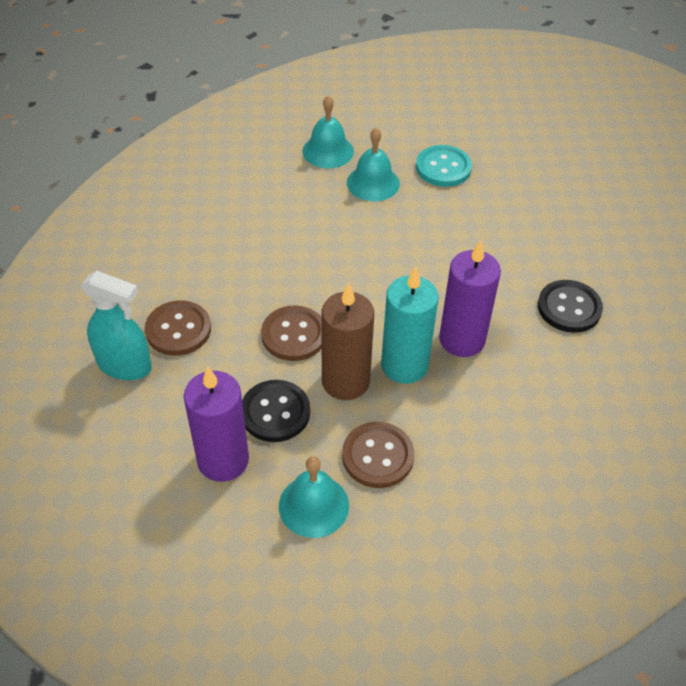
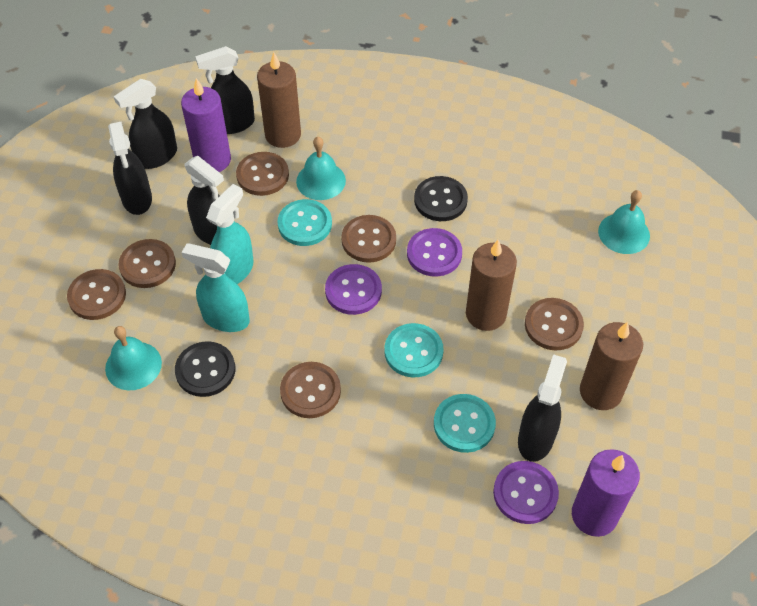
black spray bottle: none = 0 -> [108,122,152,215] [113,79,177,169] [184,156,224,245] [195,46,255,134] [518,354,567,462] = 5
brown button: [145,300,211,356] [261,305,322,361] [342,422,414,488] = 3 -> [67,269,126,320] [119,239,176,288] [236,152,289,196] [280,362,341,418] [341,215,396,263] [525,298,584,350] = 6
brown candle: [321,284,374,400] = 1 -> [257,52,301,148] [466,240,517,331] [580,322,643,410] = 3
purple button: none = 0 -> [325,264,382,315] [407,228,462,277] [493,461,559,524] = 3
turquoise button: [416,145,472,187] = 1 -> [277,199,332,246] [385,323,444,377] [434,394,496,453] = 3
turquoise candle: [381,267,439,384] = 1 -> none = 0
turquoise spray bottle: [81,271,152,380] = 1 -> [181,243,250,332] [206,184,253,284] = 2

